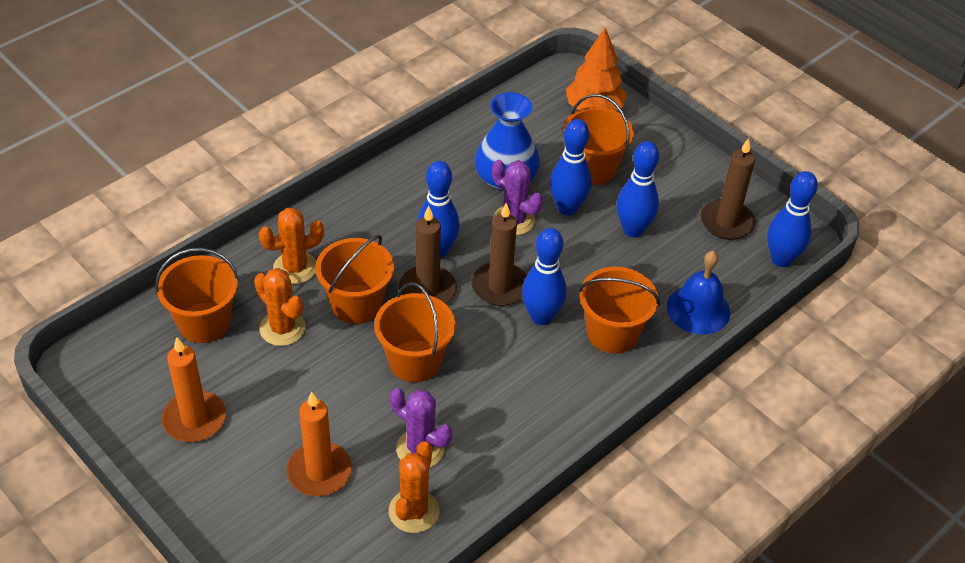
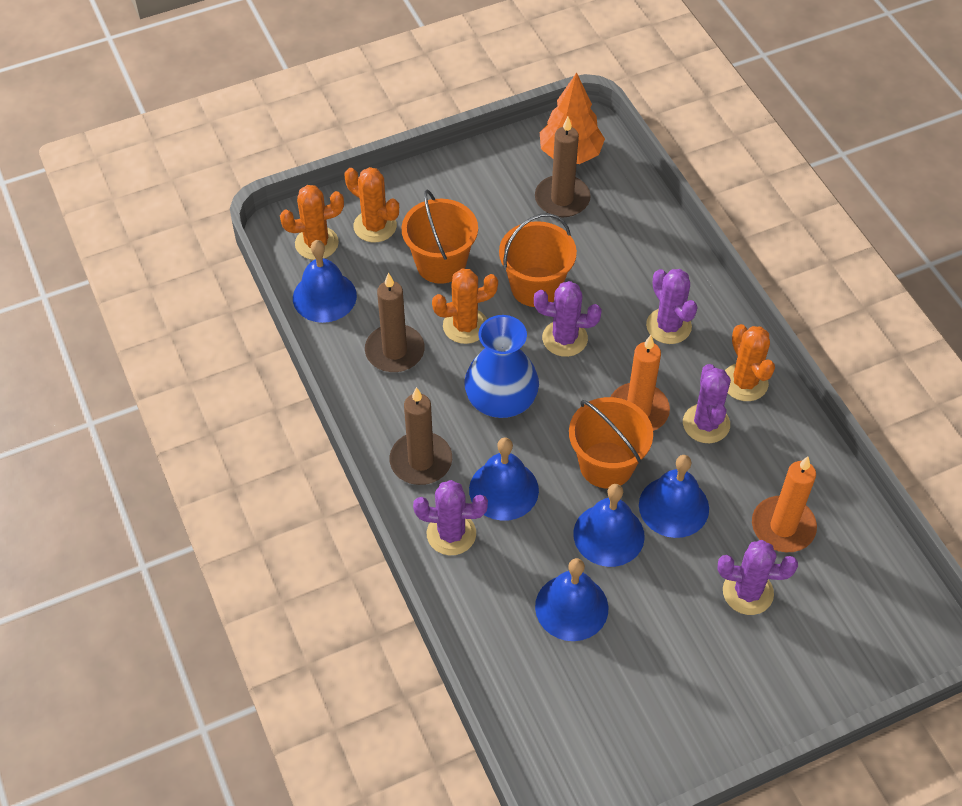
blue bell: [667,251,730,335] = 1 -> [293,240,357,323] [469,437,539,521] [535,558,608,641] [573,484,645,567] [639,455,709,538] = 5
blue bowling pin: [417,161,460,258] [522,228,567,325] [550,119,591,215] [617,141,659,237] [767,171,818,267] = 5 -> none = 0
orange bucket: [155,248,239,343] [316,235,394,324] [374,282,455,382] [563,94,634,185] [578,267,660,354] = 5 -> [402,190,478,284] [499,213,577,307] [569,397,653,488] = 3
orange cactus: [254,268,306,346] [259,208,324,284] [389,441,440,533] = 3 -> [280,185,344,260] [344,167,399,242] [432,269,498,344] [725,324,775,401] = 4
purple cactus: [390,388,452,467] [492,160,543,235] = 2 -> [413,480,488,555] [534,281,602,357] [646,269,698,344] [683,364,731,443] [717,540,798,615] = 5

